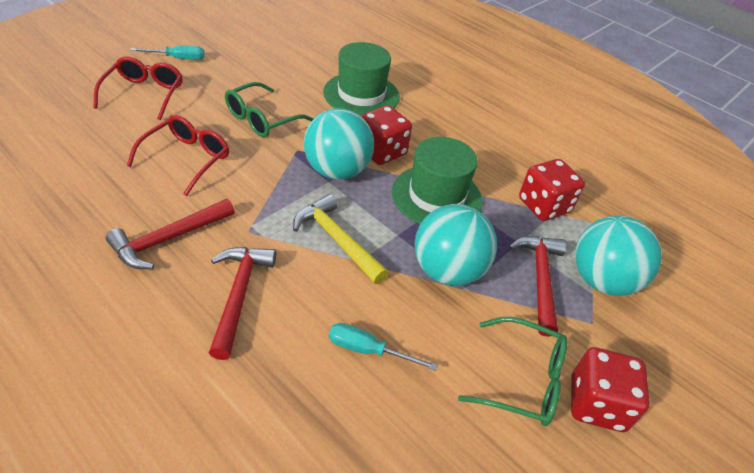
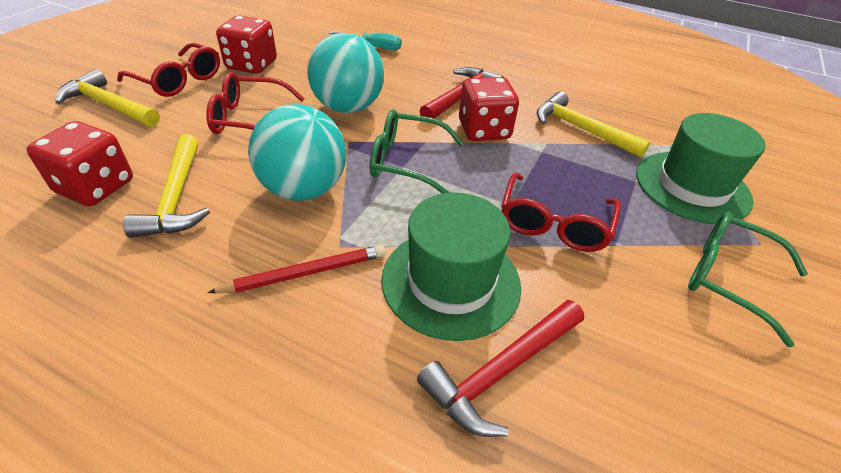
red glasses: [93,56,182,120] [127,115,229,196] = 2 -> [117,43,220,97] [206,72,305,134] [501,173,621,252] = 3
red hammer: [106,199,235,269] [209,247,276,360] [509,236,566,337] = 3 -> [417,300,584,437] [420,67,503,119] = 2
red pencil: none = 0 -> [207,245,385,293] = 1
turquoise ball: [304,108,374,180] [414,204,497,286] [575,216,662,296] = 3 -> [248,104,346,201] [307,33,384,113] = 2
turquoise screwdriver: [130,46,204,60] [329,323,438,371] = 2 -> [329,31,402,50] = 1
yellow hammer: [293,194,388,284] = 1 -> [55,69,160,127] [123,134,210,238] [536,91,651,158] = 3

